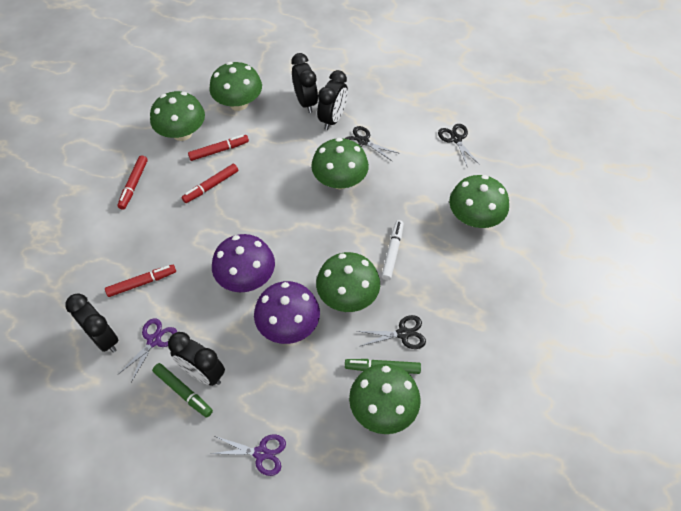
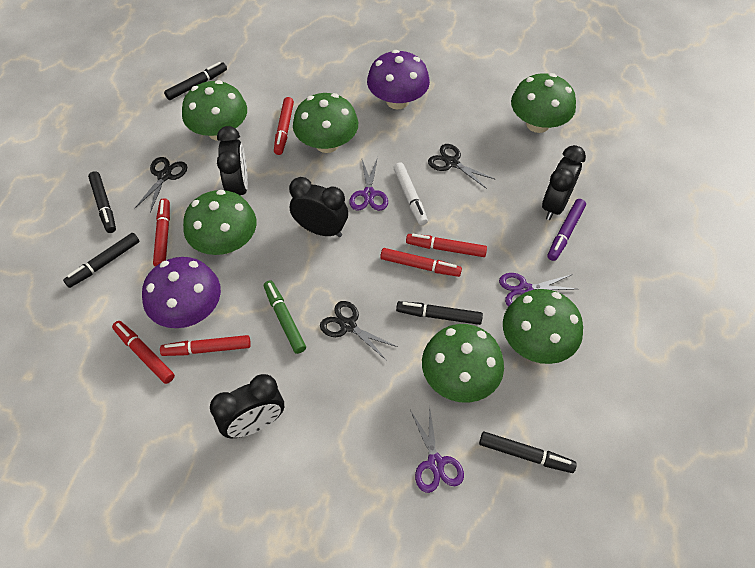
black marker: none = 0 -> [63,233,139,288] [88,171,116,233] [164,62,227,100] [396,301,483,325] [479,432,577,473] = 5
green marker: [152,363,213,418] [345,359,421,374] = 2 -> [264,280,306,354] = 1
purple marker: none = 0 -> [548,199,586,261] = 1
purple scissors: [118,318,178,382] [209,434,286,476] = 2 -> [349,157,388,211] [410,405,464,493] [499,273,577,307] = 3
red marker: [105,265,176,297] [117,155,148,210] [182,164,238,203] [188,135,249,161] = 4 -> [112,321,175,384] [153,198,170,267] [160,335,251,356] [274,97,294,155] [380,248,462,277] [406,234,487,257] = 6

